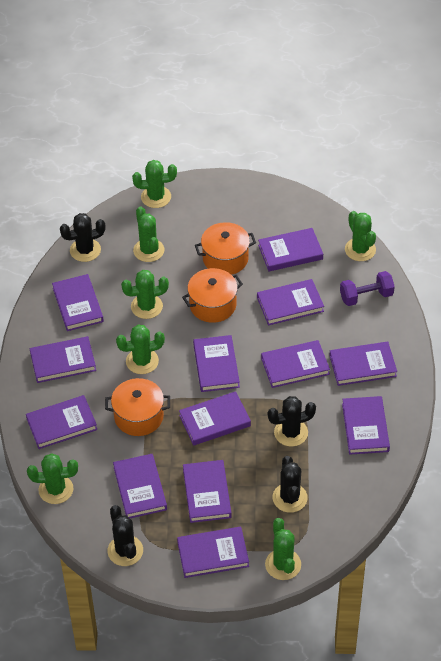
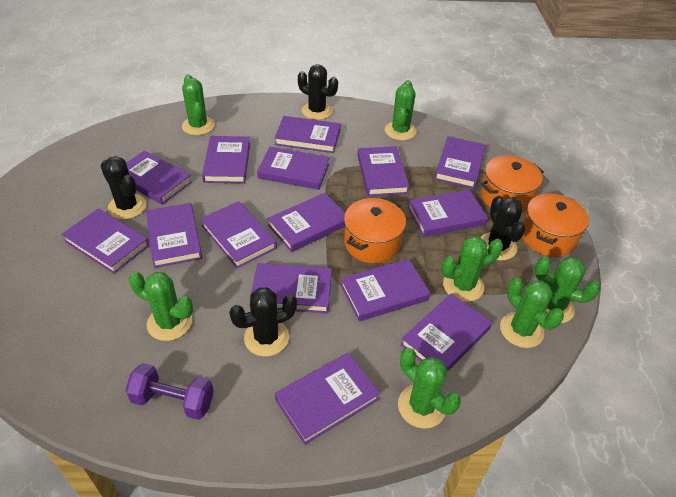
purple book: [26,395,97,449] [30,336,96,383] [52,274,104,331] [113,454,167,518] [177,527,249,578] [179,391,251,446] [183,460,232,523] [193,335,240,392] [257,279,324,325] [258,228,323,271] [261,340,330,388] [329,342,397,386] [342,396,390,455] = 13 -> [61,209,150,274] [126,150,192,205] [146,203,202,268] [200,201,277,268] [202,136,250,183] [251,263,332,314] [257,147,329,190] [267,193,345,252] [275,116,341,153] [275,353,380,445] [340,259,430,321] [358,146,409,196] [400,293,492,372] [408,190,488,237] [435,136,486,189] = 15

